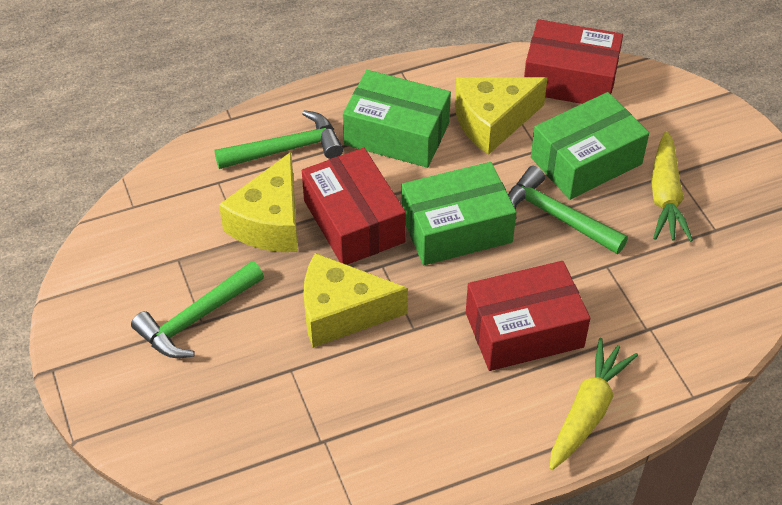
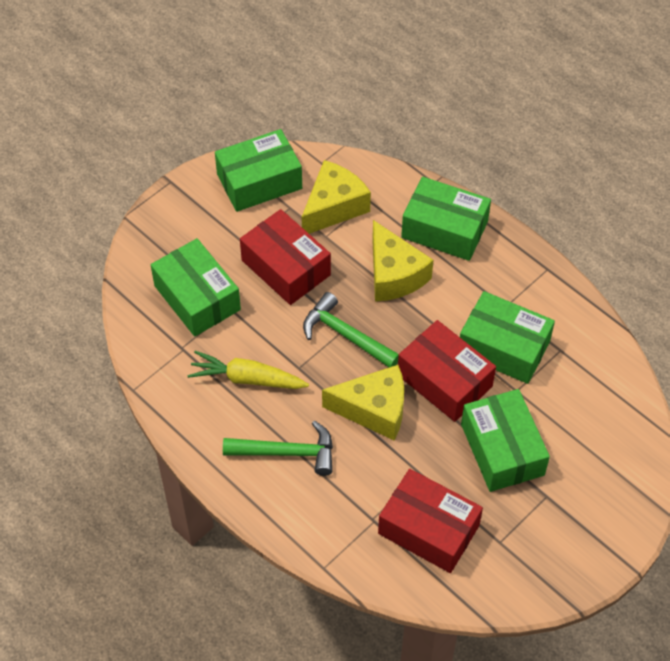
green box: [343,70,451,168] [401,162,516,265] [531,92,649,200] = 3 -> [151,238,241,337] [215,129,302,212] [401,177,491,261] [460,291,555,384] [461,389,550,492] = 5
green hammer: [131,261,264,358] [214,110,343,169] [508,166,628,254] = 3 -> [223,421,333,476] [303,292,399,367] = 2
yellow carrot: [550,338,638,470] [651,131,693,242] = 2 -> [187,351,309,389] = 1

